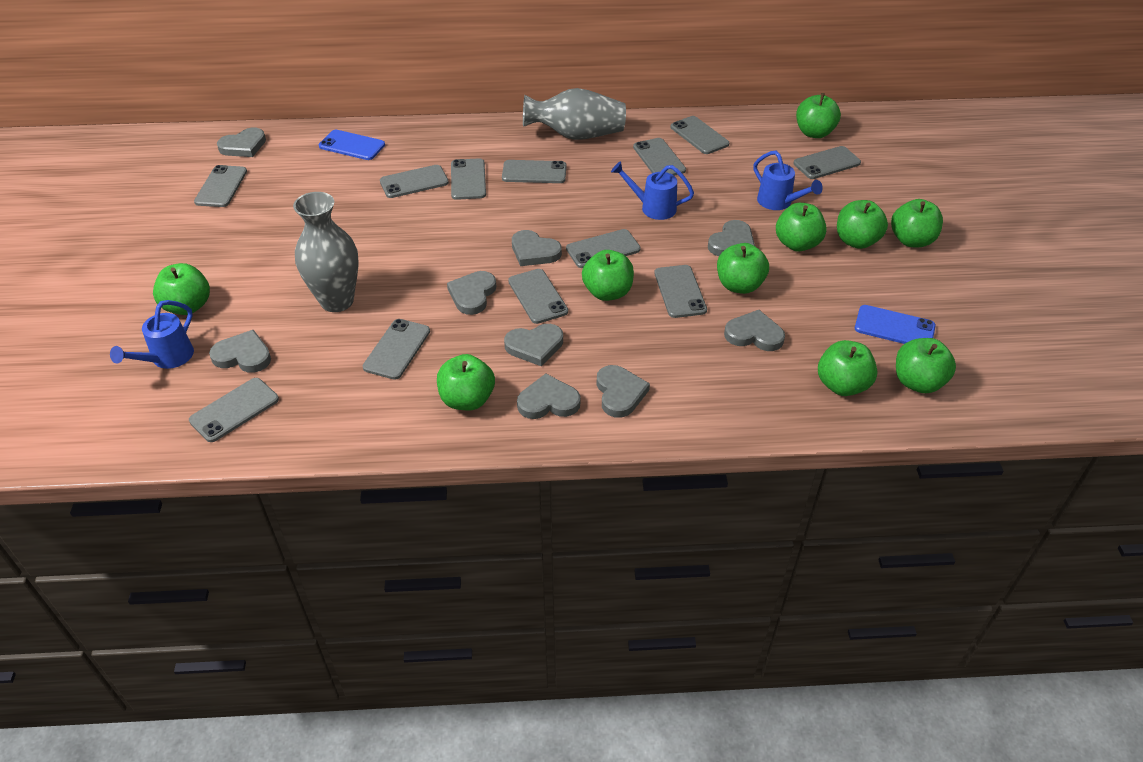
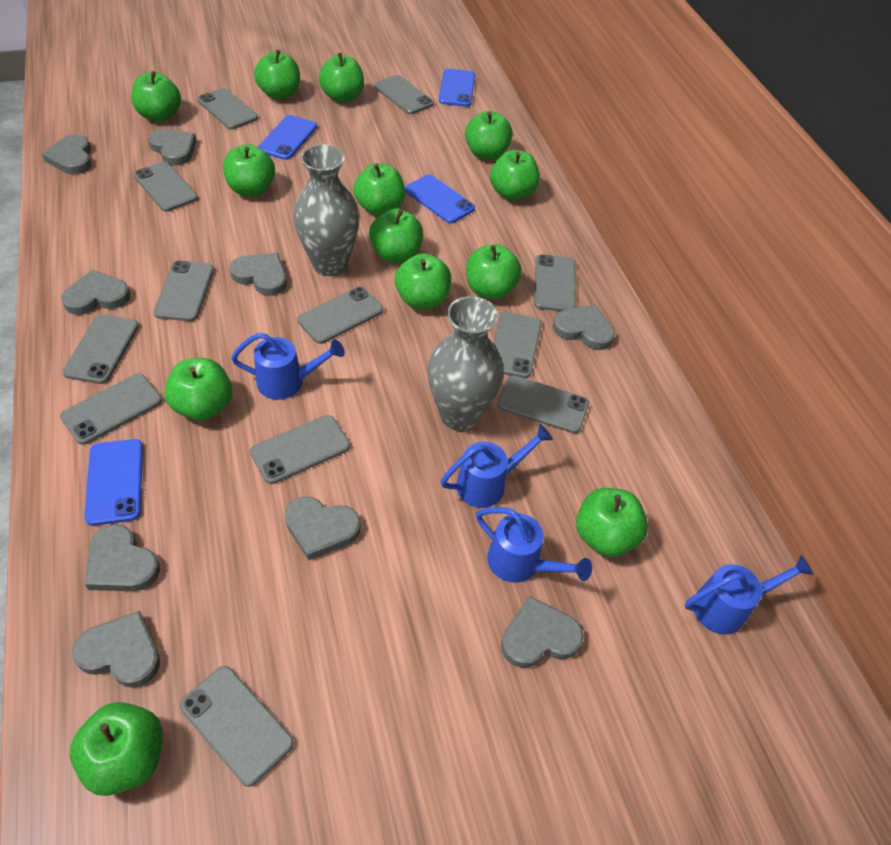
blue phone: [319,130,385,160] [855,305,936,344] = 2 -> [84,439,143,526] [258,115,317,160] [405,174,475,223] [439,69,475,107] = 4
blue watering can: [110,300,194,369] [611,161,694,220] [753,151,823,210] = 3 -> [231,333,345,400] [441,424,553,508] [476,507,592,583] [685,555,814,635] = 4
green apple: [153,263,210,315] [437,354,495,411] [582,250,634,301] [717,243,769,294] [776,203,827,252] [796,93,841,138] [818,340,878,396] [837,200,888,249] [891,199,943,247] [896,338,956,393] = 10 -> [70,702,163,796] [131,71,181,122] [164,358,232,421] [223,144,275,196] [254,50,300,100] [319,53,364,103] [353,163,405,216] [369,209,423,263] [395,253,452,309] [465,111,513,160] [466,244,522,299] [490,150,540,201] [576,488,648,557] = 13

